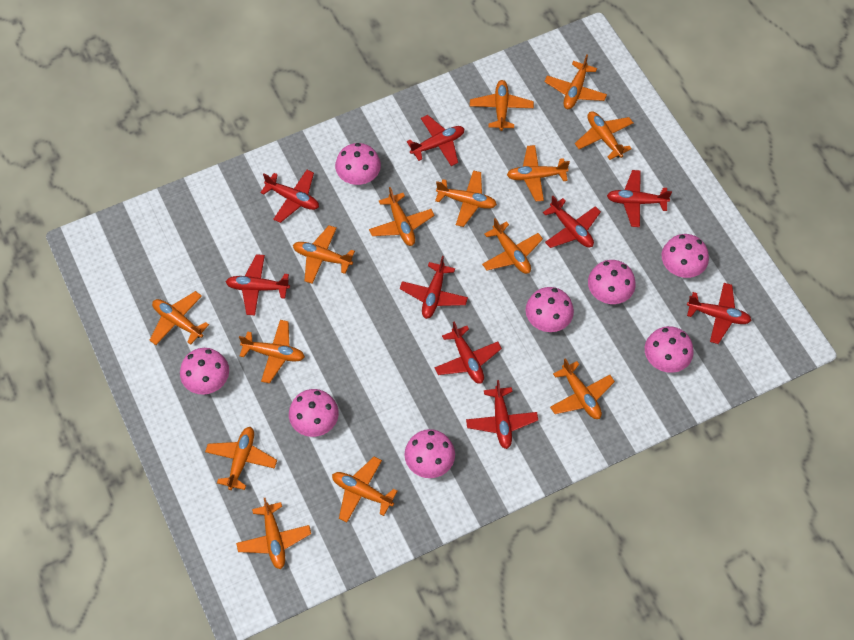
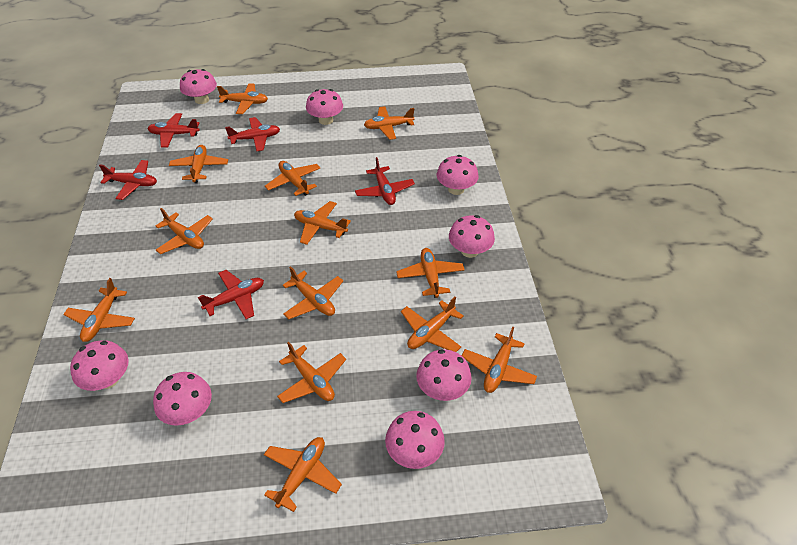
orange plane: [150,291,209,345] [205,427,277,490] [236,498,311,569] [239,320,305,383] [293,225,355,284] [332,457,397,522] [369,187,434,246] [435,170,497,227] [470,80,534,131] [482,218,543,274] [507,145,570,201] [544,55,607,109] [550,358,615,419] [575,111,633,160] = 14 -> [63,278,135,342] [156,208,213,254] [169,145,228,184] [217,83,268,114] [264,437,342,512] [265,161,320,196] [277,342,346,403] [283,266,343,319] [294,201,351,245] [364,106,414,140] [396,248,465,298] [401,297,464,352] [462,327,537,393] = 13
red plane: [226,254,290,315] [260,170,319,223] [400,256,468,319] [407,115,465,166] [434,322,502,384] [466,380,538,449] [543,196,601,248] [607,170,672,227] [687,283,752,344] = 9 -> [99,160,157,200] [148,113,200,148] [198,270,264,319] [225,117,280,152] [355,157,415,205] = 5

